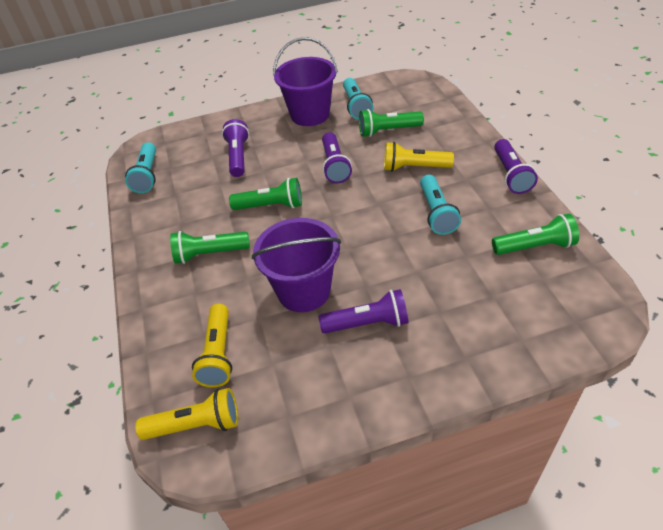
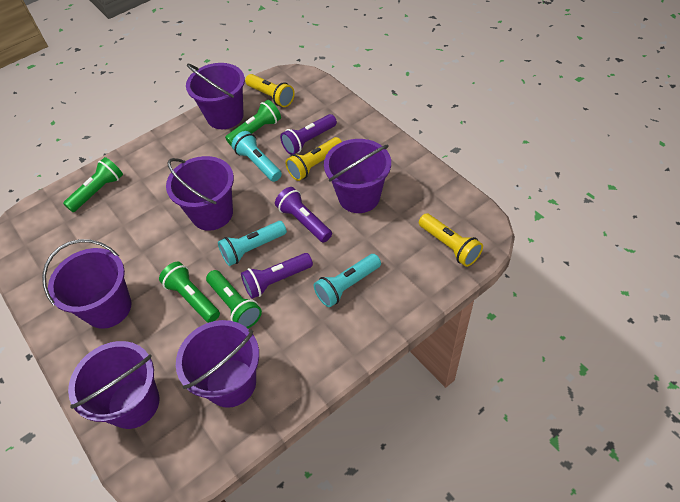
purple bucket: [252,218,341,312] [273,37,338,126] = 2 -> [42,239,131,329] [68,341,159,429] [166,156,234,231] [176,320,259,408] [186,63,245,129] [324,139,391,213] = 6
purple flashlight: [222,119,249,177] [319,289,409,333] [322,132,352,184] [494,139,538,194] = 4 -> [241,253,313,299] [275,187,332,243] [280,114,337,155] = 3

